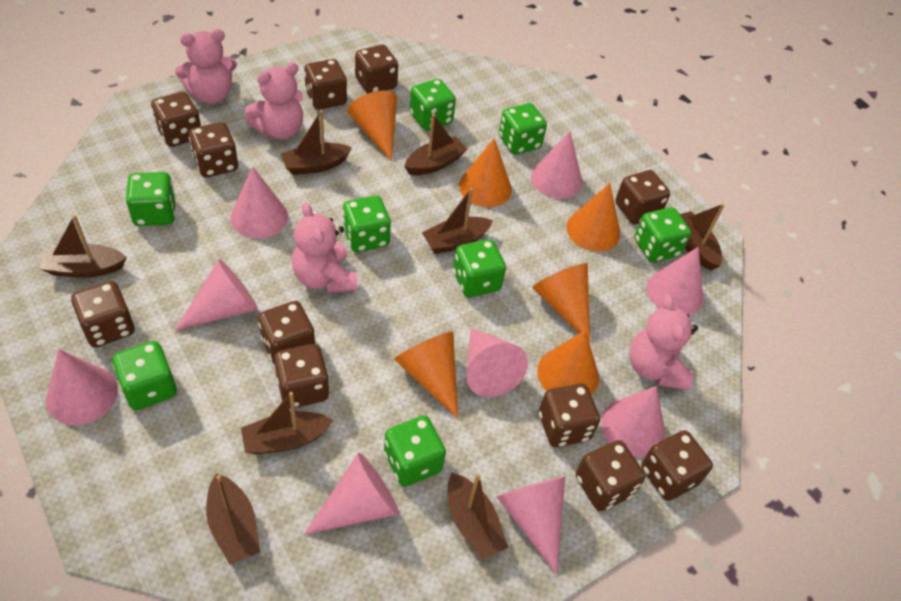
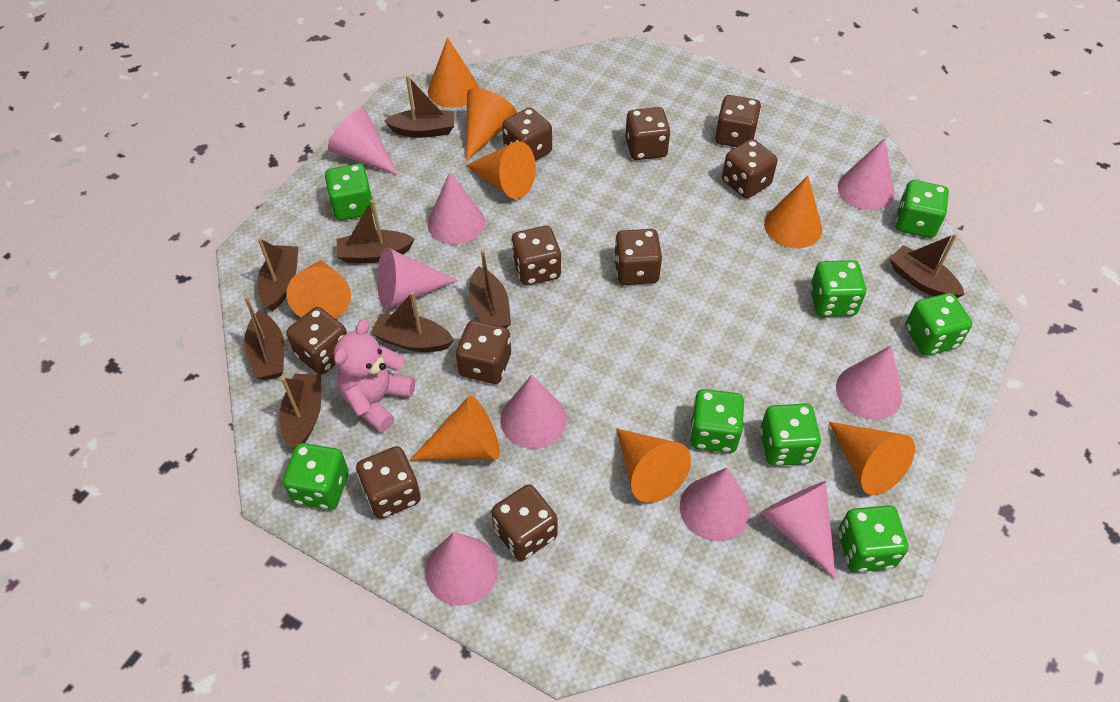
brown dice: [71,281,134,348] [151,92,201,147] [189,122,238,178] [258,301,315,365] [274,344,329,409] [304,59,347,110] [355,45,398,94] [539,384,600,447] [576,440,645,511] [615,170,670,224] [641,430,713,501] = 11 -> [286,307,347,375] [356,446,421,519] [456,321,511,384] [492,484,558,561] [502,107,552,161] [511,226,561,285] [614,229,662,285] [625,107,671,160] [715,95,761,147] [722,139,777,198] = 10
orange cone: [347,90,397,162] [394,332,458,419] [459,138,512,207] [532,263,590,344] [537,331,599,395] [566,183,620,252] = 6 -> [286,260,351,319] [409,396,500,461] [428,37,479,108] [466,88,517,162] [466,141,536,199] [616,428,691,503] [764,176,822,248] [829,422,915,495] = 8
pink teddy bear: [175,29,237,104] [245,62,303,139] [292,202,357,293] [629,294,698,390] = 4 -> [334,319,415,433] = 1

